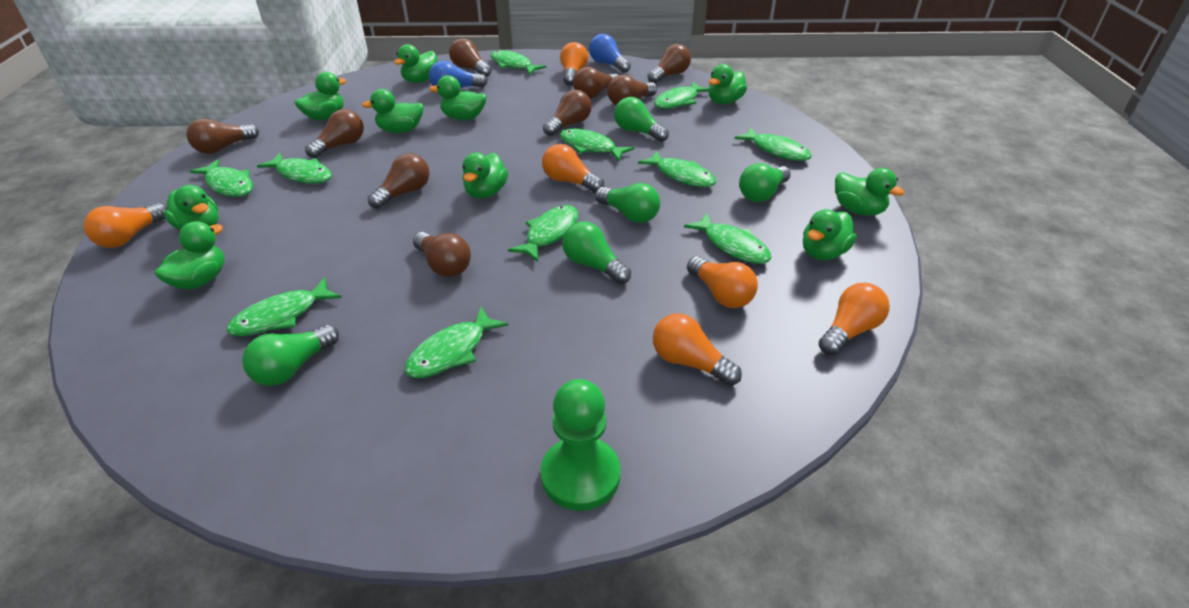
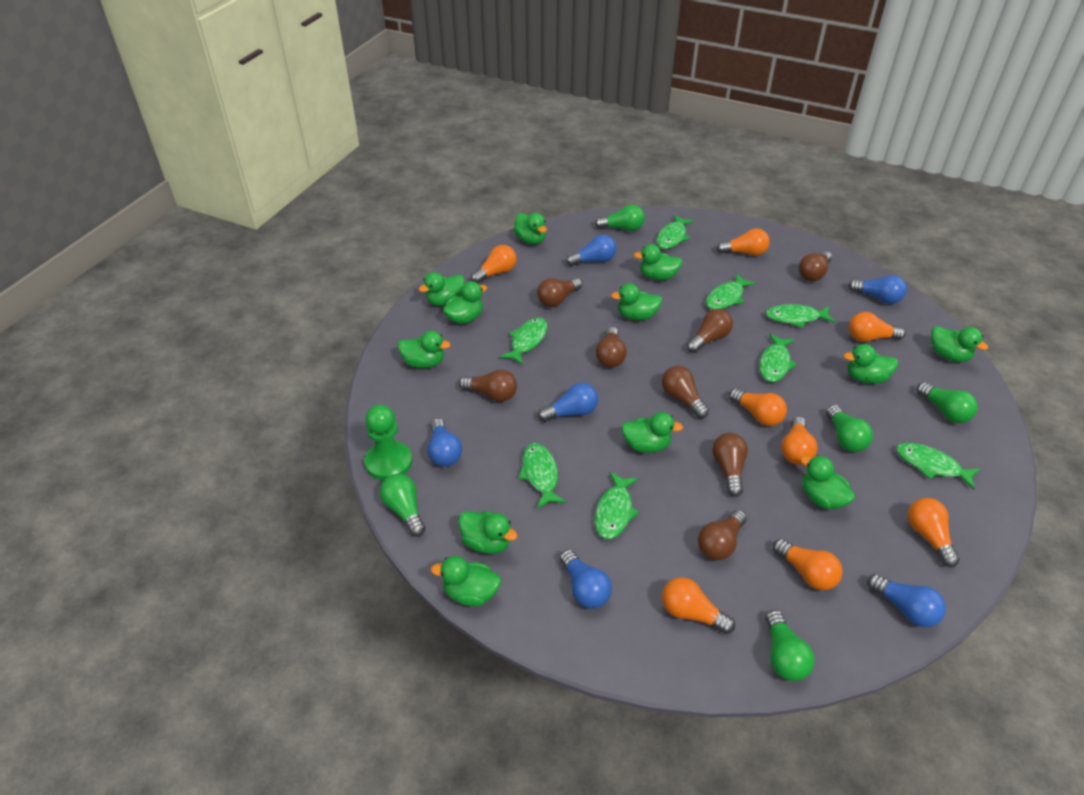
blue light bulb: [429,61,488,88] [589,34,631,73] = 2 -> [427,418,462,467] [538,383,598,422] [560,550,612,609] [566,235,616,266] [848,275,907,304] [867,574,946,627] = 6
brown light bulb: [187,118,259,154] [305,109,364,158] [368,153,430,209] [413,232,471,277] [449,38,492,77] [543,90,592,136] [573,67,618,98] [608,75,657,105] [647,44,691,83] = 9 -> [459,370,517,402] [537,278,582,307] [596,327,627,367] [662,366,709,418] [686,309,733,353] [698,510,747,560] [712,433,748,497] [799,251,832,281] = 8
green duck: [154,221,225,289] [163,185,219,230] [295,72,346,120] [362,89,424,133] [394,44,438,83] [429,75,486,120] [463,153,508,199] [708,64,747,104] [803,209,856,260] [835,168,904,216] = 10 -> [398,331,451,368] [419,272,465,306] [431,556,501,606] [443,281,487,324] [458,511,518,554] [513,213,547,244] [611,283,662,320] [621,412,683,453] [634,244,683,280] [800,455,855,509] [843,344,898,384] [931,326,988,362] = 12
green fish: [190,159,253,197] [227,277,342,336] [257,153,332,184] [404,307,508,378] [491,50,546,75] [508,205,578,262] [560,129,634,161] [638,151,716,187] [654,82,709,109] [684,213,771,264] [734,127,812,161] = 11 -> [500,317,547,365] [518,443,566,508] [595,472,639,539] [656,215,694,249] [706,273,756,310] [759,334,797,382] [766,304,835,328] [896,442,980,490] = 8
orange light bulb: [83,203,167,248] [542,144,604,193] [560,42,588,86] [653,313,742,386] [687,256,758,308] [819,283,890,355] = 6 -> [471,245,517,284] [662,577,735,634] [716,228,770,256] [729,388,787,426] [773,539,843,591] [781,417,817,465] [849,312,905,342] [908,498,960,567] = 8

